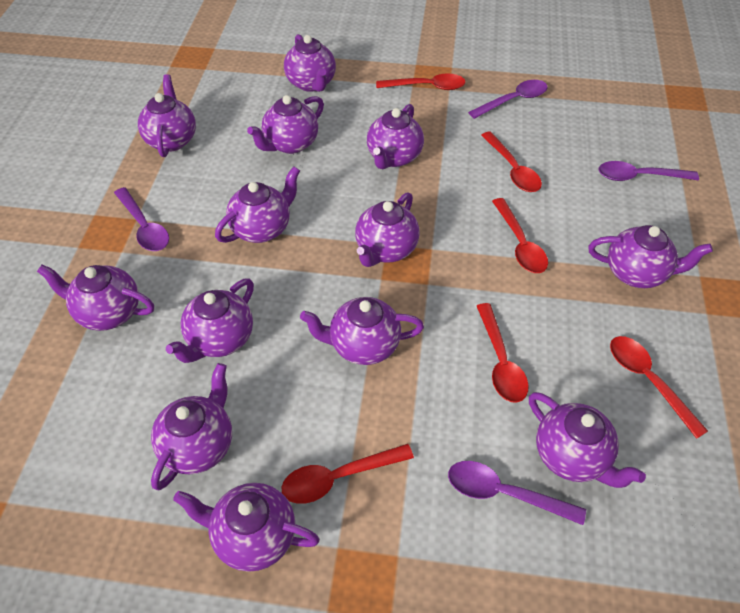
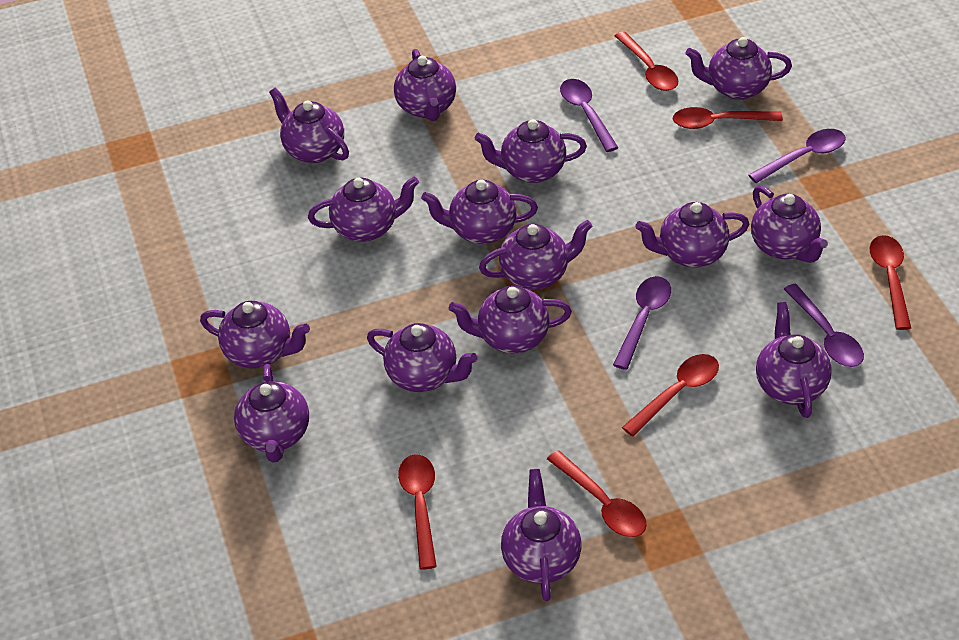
purple teapot: [37,265,154,331] [138,74,196,157] [151,363,232,491] [166,279,254,363] [173,483,320,572] [215,167,300,243] [247,95,324,154] [284,34,336,92] [300,297,424,365] [355,192,420,267] [367,104,424,169] [529,392,646,488] [588,225,713,288] = 13 -> [200,301,310,368] [234,364,309,462] [269,88,349,163] [308,177,419,242] [367,323,477,392] [394,49,456,121] [421,180,538,244] [449,286,572,353] [475,119,587,183] [479,220,592,290] [501,469,581,601] [635,202,749,268] [686,37,792,100] [751,185,828,263] [756,302,832,418] = 15

